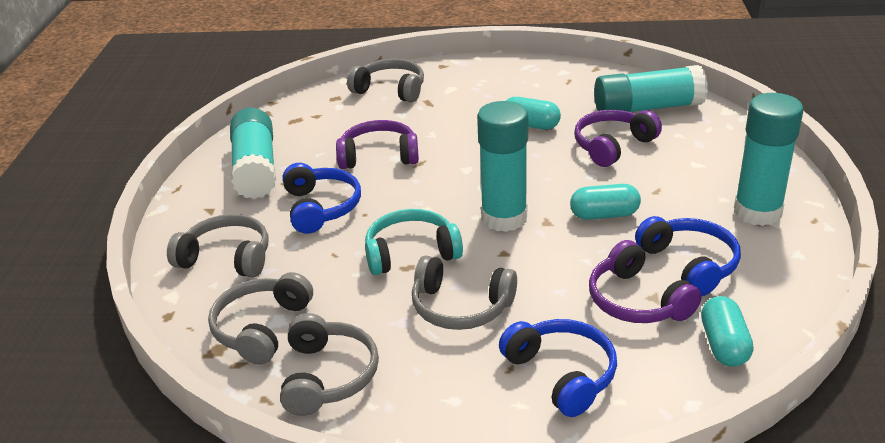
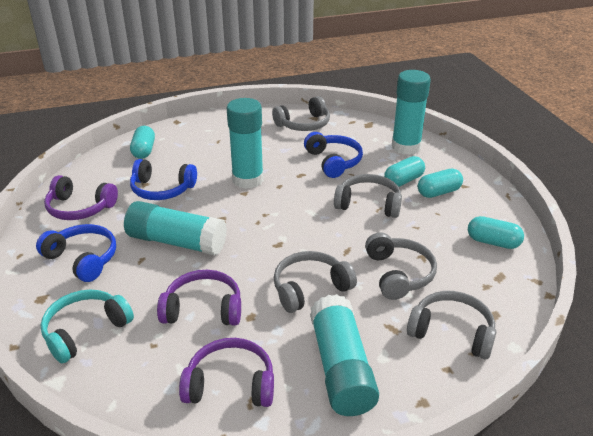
turquoise capsule: [506,97,561,130] [570,184,641,220] [701,296,753,367] = 3 -> [130,126,155,159] [384,156,425,187] [418,169,463,198] [468,216,524,249] = 4

